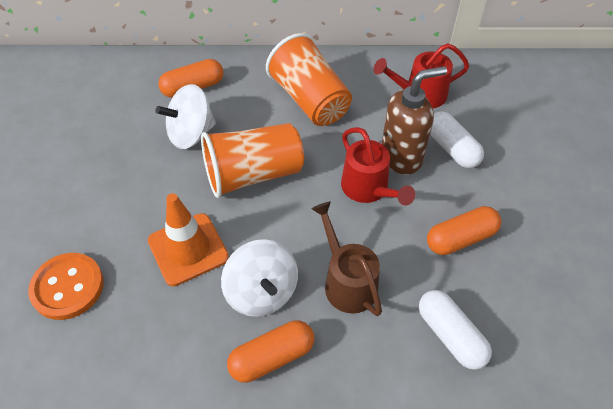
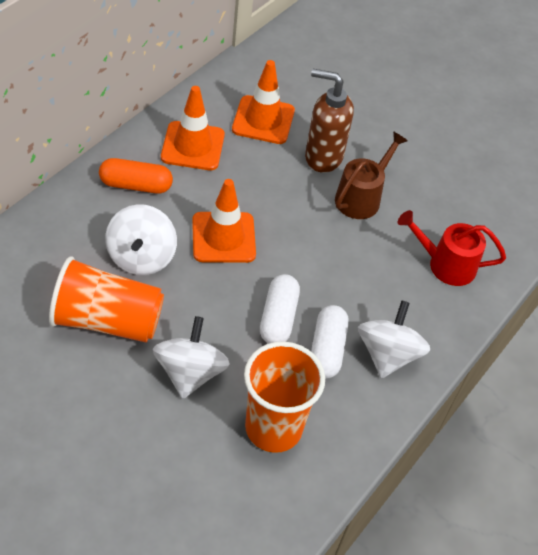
orange button: [28,253,104,320] = 1 -> none = 0
orange capsule: [158,59,223,98] [227,320,314,383] [427,206,501,255] = 3 -> [99,158,173,194] = 1
orange traffic cone: [148,193,229,286] = 1 -> [161,86,225,170] [192,179,256,263] [232,60,295,144] = 3
red watering can: [341,127,415,206] [374,43,469,108] = 2 -> [398,210,506,286] = 1
white spinning top: [155,84,216,149] [221,239,298,317] = 2 -> [105,204,177,275] [153,316,230,399] [358,300,430,378] = 3

